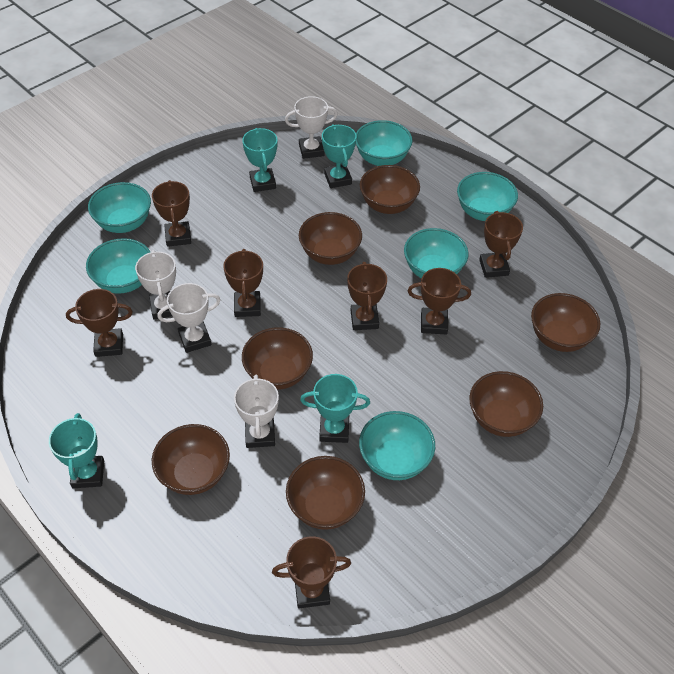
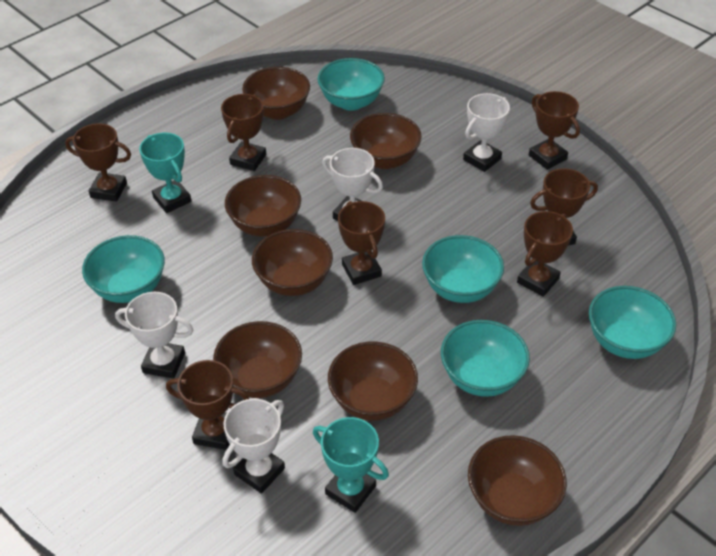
turquoise bowl: [86,238,150,294] [88,182,151,233] [356,120,412,166] [359,411,435,480] [404,228,468,278] [457,172,518,221] = 6 -> [82,235,165,303] [318,58,385,111] [422,235,504,303] [441,320,530,397] [589,286,676,359] = 5
turquoise trophy: [49,413,104,488] [242,128,278,192] [300,374,370,443] [322,124,356,188] = 4 -> [139,132,192,213] [313,417,389,513] = 2

